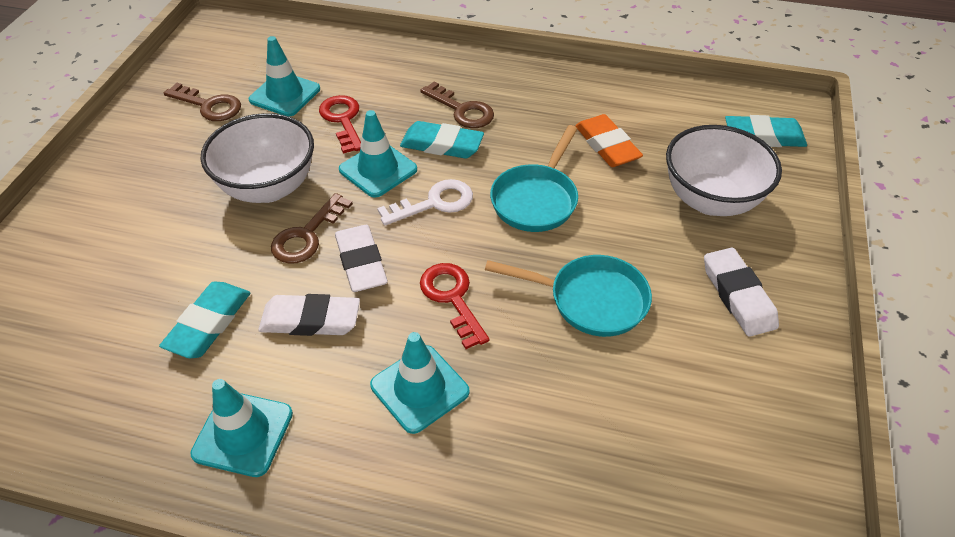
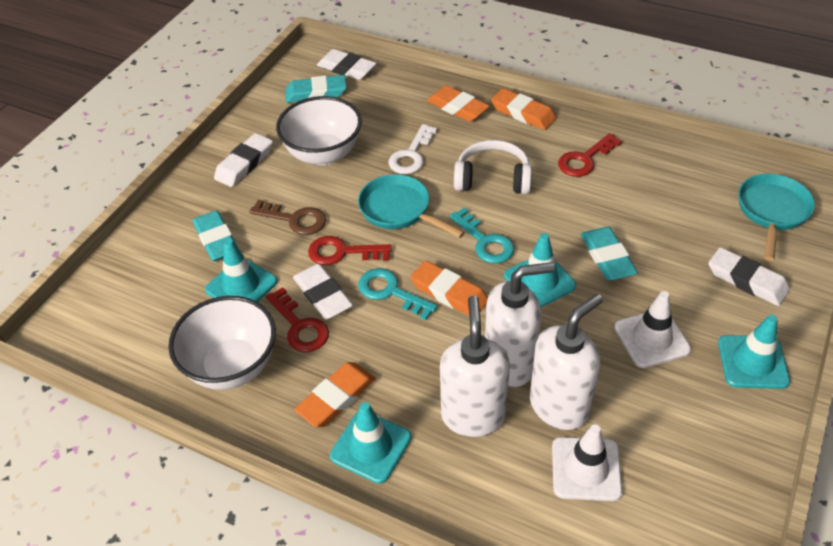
brown key: [164,83,241,121] [271,193,353,264] [420,81,494,128] = 3 -> [249,200,326,235] = 1
orange eraser: [575,114,643,167] = 1 -> [294,362,376,427] [410,261,488,316] [427,85,490,122] [491,88,556,130] = 4
red key: [319,95,361,154] [420,263,489,349] = 2 -> [266,287,329,352] [308,236,392,265] [558,133,622,177] = 3
turquoise key: none = 0 -> [358,268,438,320] [450,208,514,264] = 2
white eraser: [258,294,360,336] [335,225,388,292] [704,248,779,337] = 3 -> [214,133,273,187] [293,264,353,319] [317,49,377,80] [708,247,790,306] = 4
white headphones: none = 0 -> [454,140,532,194] = 1
white soap dispenser: none = 0 -> [440,296,510,437] [485,262,555,387] [530,294,603,430] = 3
white traffic cone: none = 0 -> [552,424,622,501] [615,291,691,368] = 2

